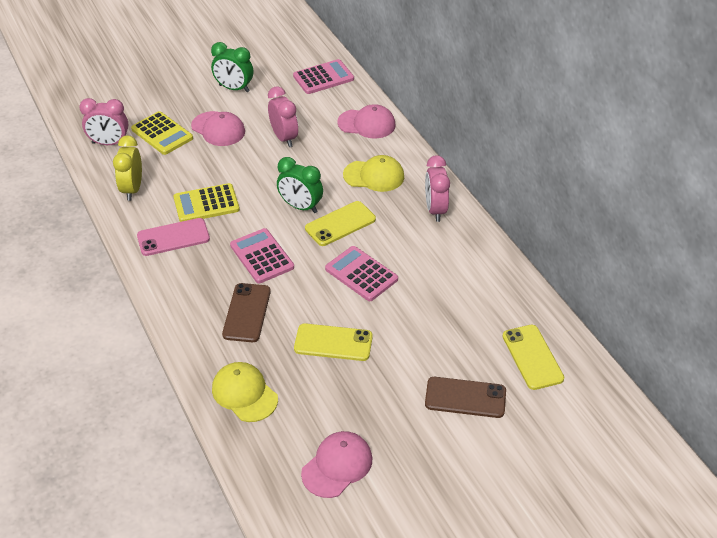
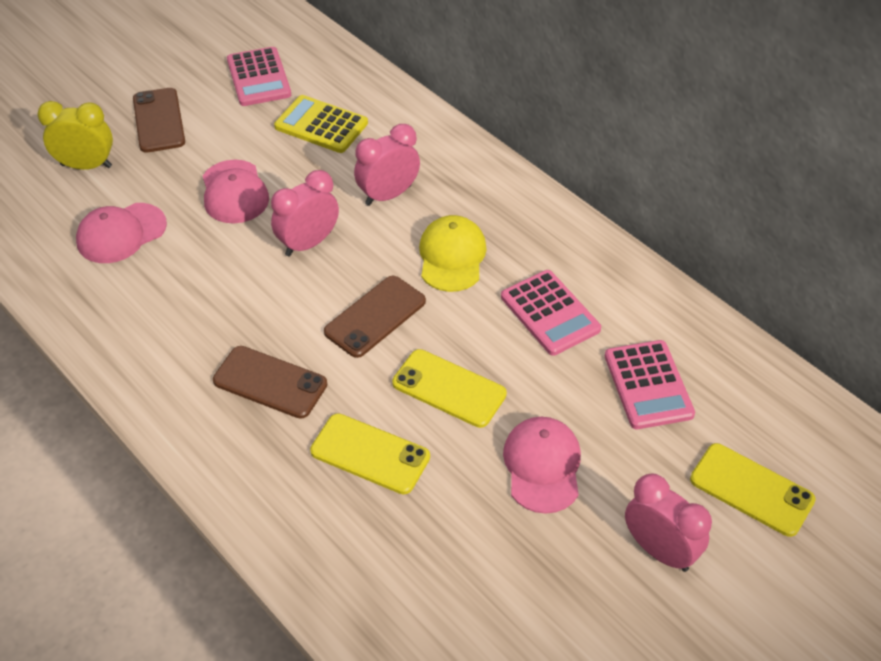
brown phone: [222,283,271,342] [425,377,506,418] = 2 -> [133,88,185,153] [213,346,327,419] [324,276,426,358] = 3
green clock: [211,42,253,92] [277,157,323,213] = 2 -> none = 0
pink phone: [137,218,210,256] = 1 -> none = 0
yellow calculator: [131,111,193,155] [173,183,240,222] = 2 -> [274,95,368,153] = 1
yellow cap: [212,362,278,422] [343,155,404,192] = 2 -> [419,215,487,292] = 1

